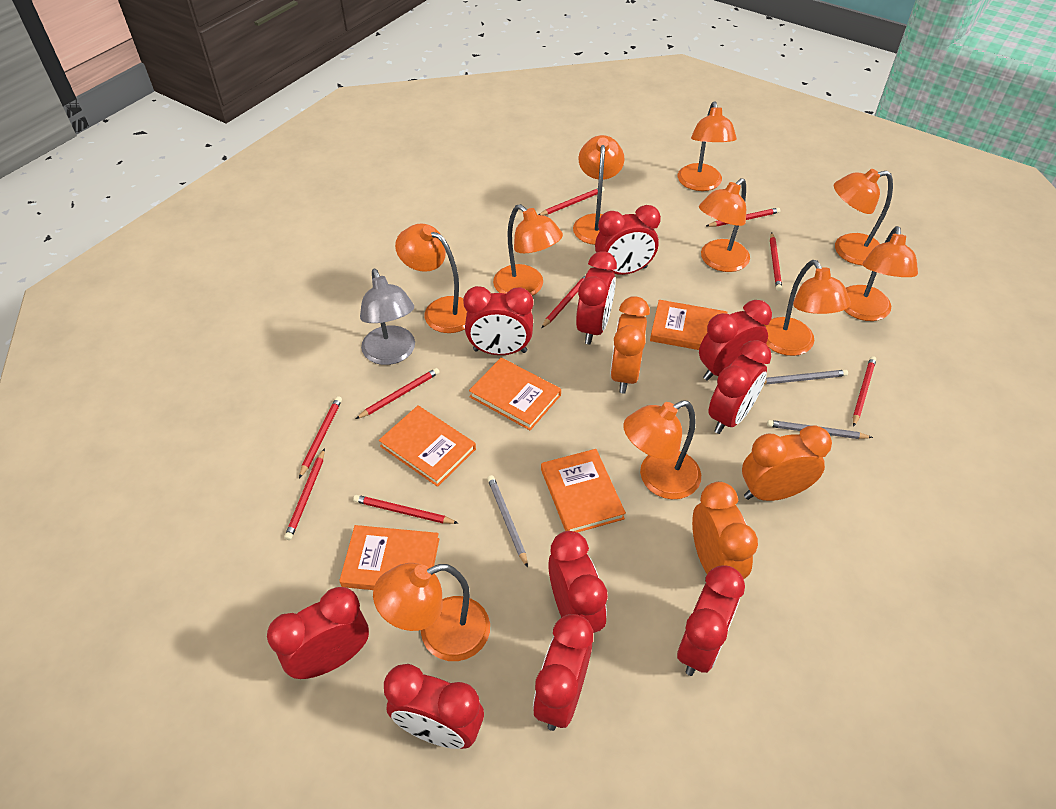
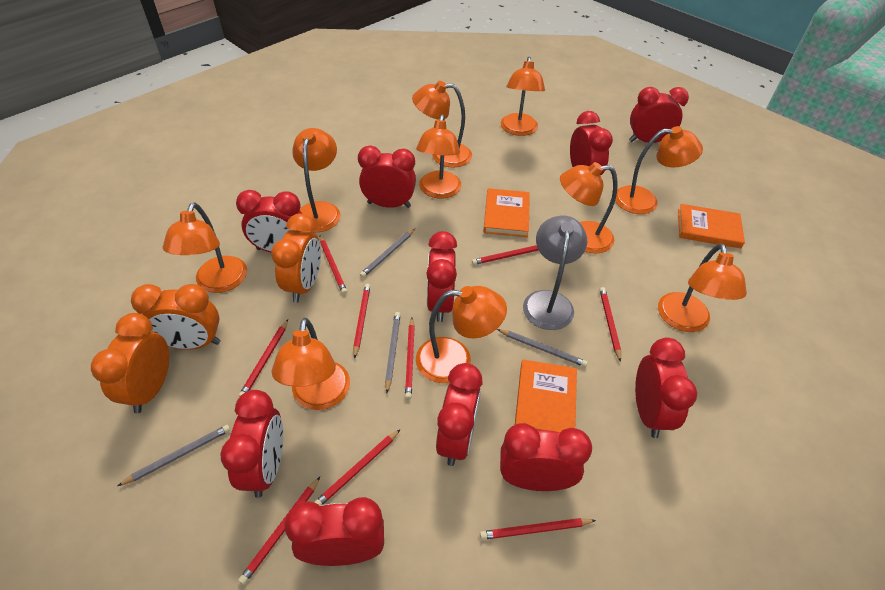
grey pencil: [487,475,528,568] [764,370,848,384] [767,420,873,439] = 3 -> [118,425,230,486] [360,229,415,278] [385,312,401,393] [497,329,588,367] = 4
orange book: [339,525,439,590] [379,405,476,487] [469,358,561,430] [541,449,626,532] [650,300,727,350] = 5 -> [483,188,530,237] [515,360,577,433] [678,204,745,248] = 3

